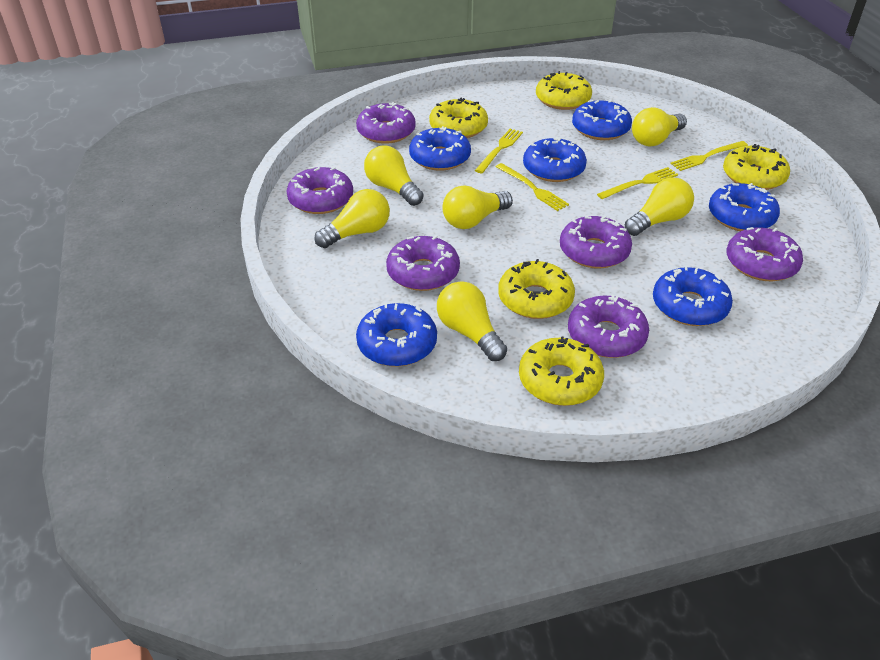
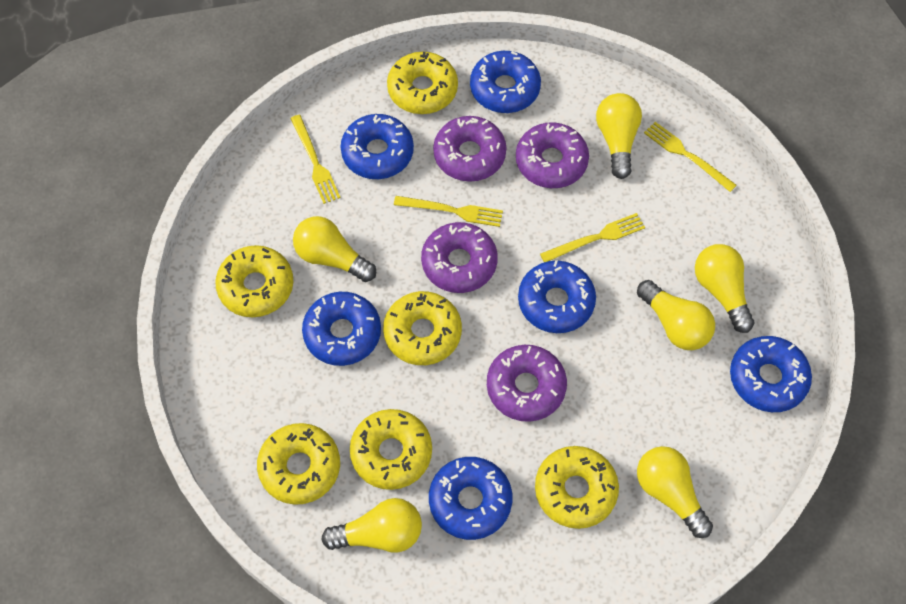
purple donut: [287,167,353,214] [356,102,416,144] [386,235,460,291] [560,216,632,269] [568,295,649,358] [727,227,803,281] = 6 -> [421,222,498,293] [433,116,506,182] [487,345,567,422] [516,122,589,188] = 4
yellow donut: [429,98,488,138] [498,259,575,319] [519,336,604,406] [536,71,592,110] [723,144,790,190] = 5 -> [215,245,293,317] [257,423,340,505] [350,409,432,490] [383,291,462,365] [387,52,458,114] [535,446,619,529] = 6

